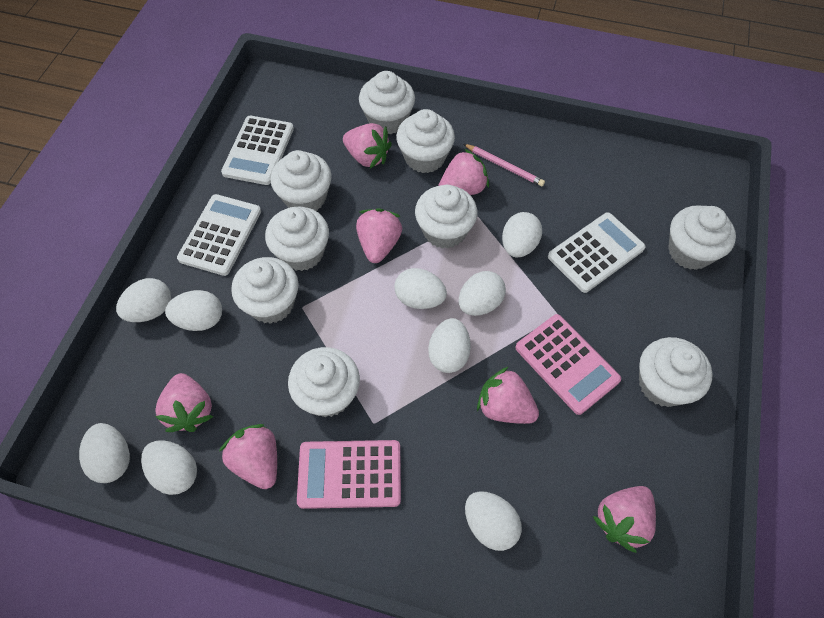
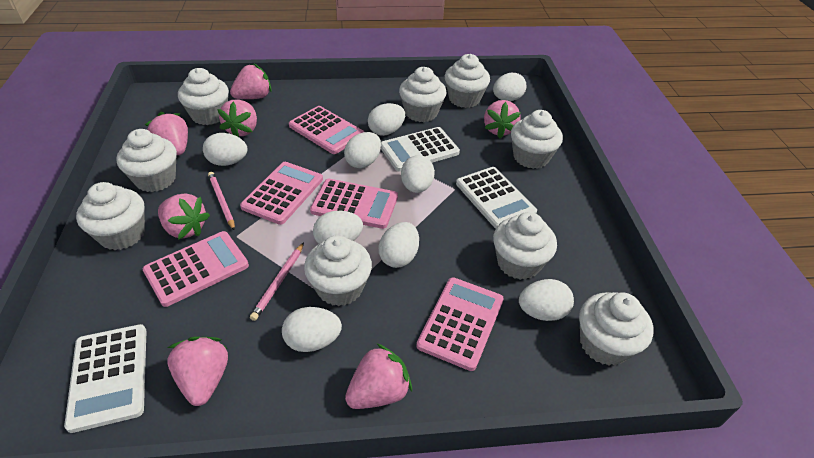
pink calculator: [297,440,401,509] [515,314,621,415] = 2 -> [143,231,249,307] [240,162,323,225] [289,106,364,154] [310,179,398,229] [416,277,504,371] = 5
pink pencil: [464,144,545,186] = 1 -> [208,172,235,231] [250,242,304,321] = 2

